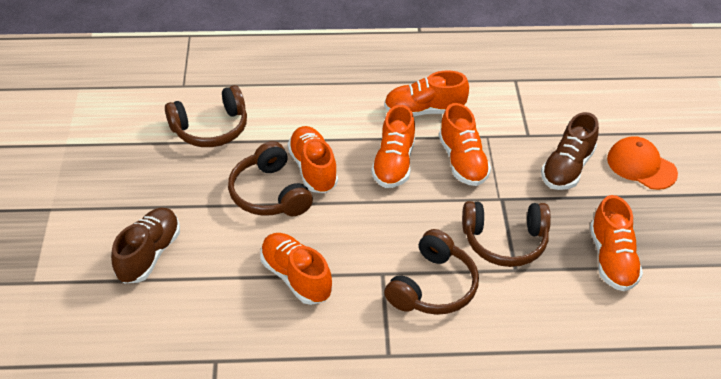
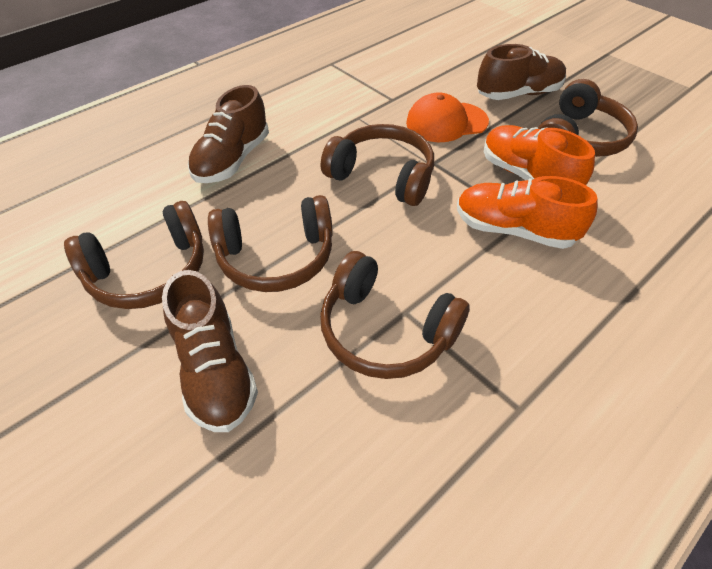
brown headphones: [165,85,247,147] [228,141,313,216] [384,229,479,315] [462,201,551,267] = 4 -> [64,201,204,309] [208,195,333,292] [320,251,470,379] [321,124,434,206] [538,79,638,157] = 5
brown shoe: [111,208,180,284] [541,112,599,190] = 2 -> [162,270,258,432] [188,85,269,183] [477,44,566,100] = 3
orange shoe: [260,233,332,305] [287,126,338,193] [371,105,415,188] [384,71,469,117] [439,103,491,186] [590,195,643,291] = 6 -> [457,176,598,249] [484,125,595,185] = 2

